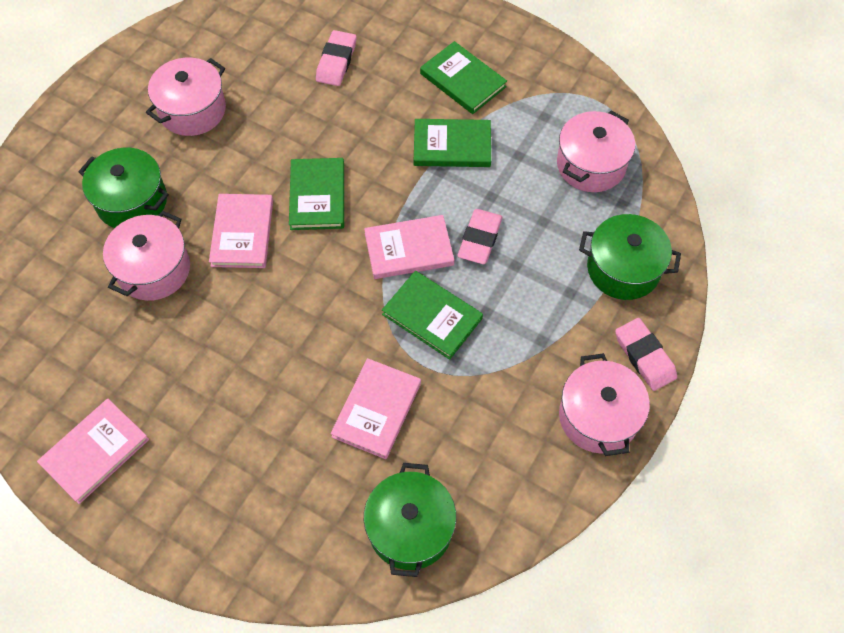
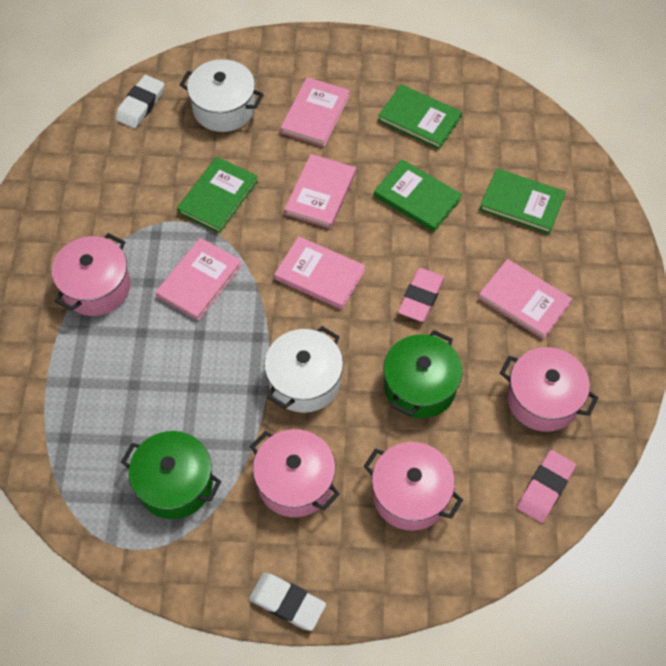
green pot: [79,148,169,228] [364,463,456,577] [579,214,681,300] = 3 -> [121,431,221,519] [383,330,463,418] = 2
pink book: [37,399,149,504] [209,194,273,268] [330,358,421,459] [364,215,454,279] = 4 -> [155,238,242,321] [274,236,365,309] [280,77,350,147] [284,154,356,229] [478,259,572,339] = 5
pink eraser: [316,30,356,86] [458,209,503,264] [615,318,677,391] = 3 -> [398,268,445,322] [517,450,576,523] = 2
white eraser: none = 0 -> [115,75,164,129] [249,573,326,631] = 2
white pot: none = 0 -> [180,59,264,132] [264,326,343,413] = 2

